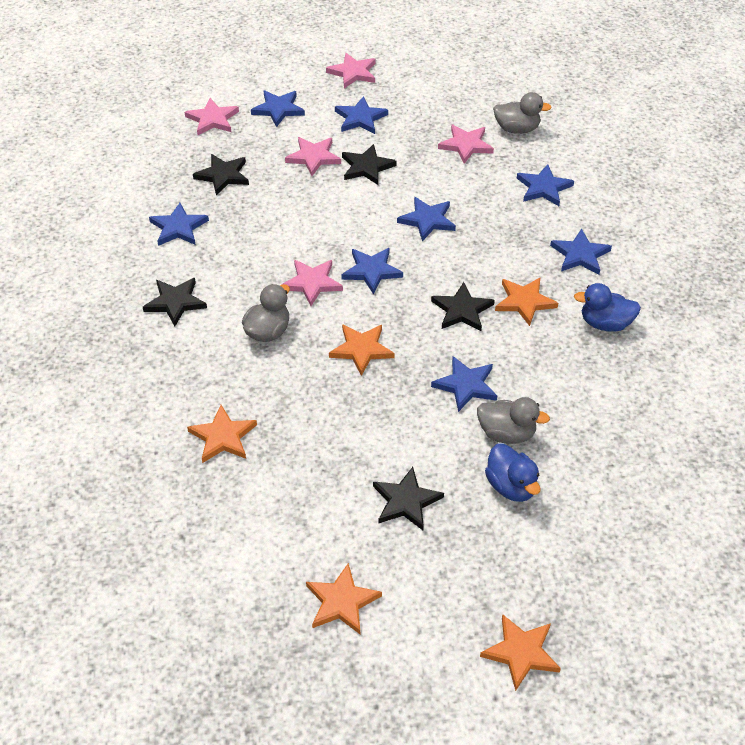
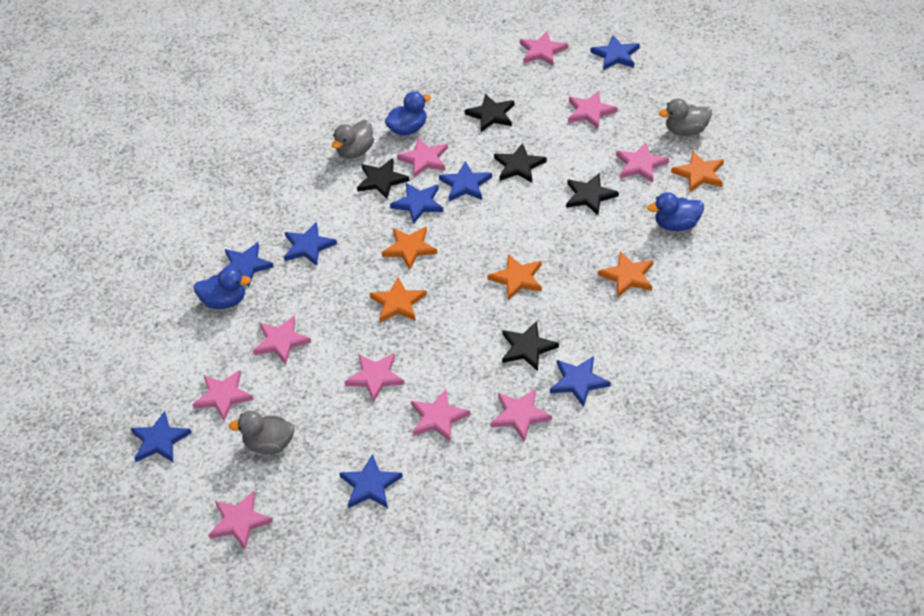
blue duck: [485,443,541,502] [574,283,641,332] = 2 -> [194,268,251,309] [384,91,431,136] [647,192,704,231] = 3
pink star: [185,98,239,135] [281,260,343,306] [285,137,341,176] [326,53,376,88] [438,124,494,164] = 5 -> [192,370,254,421] [208,491,273,549] [253,316,311,364] [345,353,405,403] [397,138,448,177] [411,389,471,441] [490,389,552,441] [520,31,568,66] [568,91,618,129] [616,143,669,183] = 10

